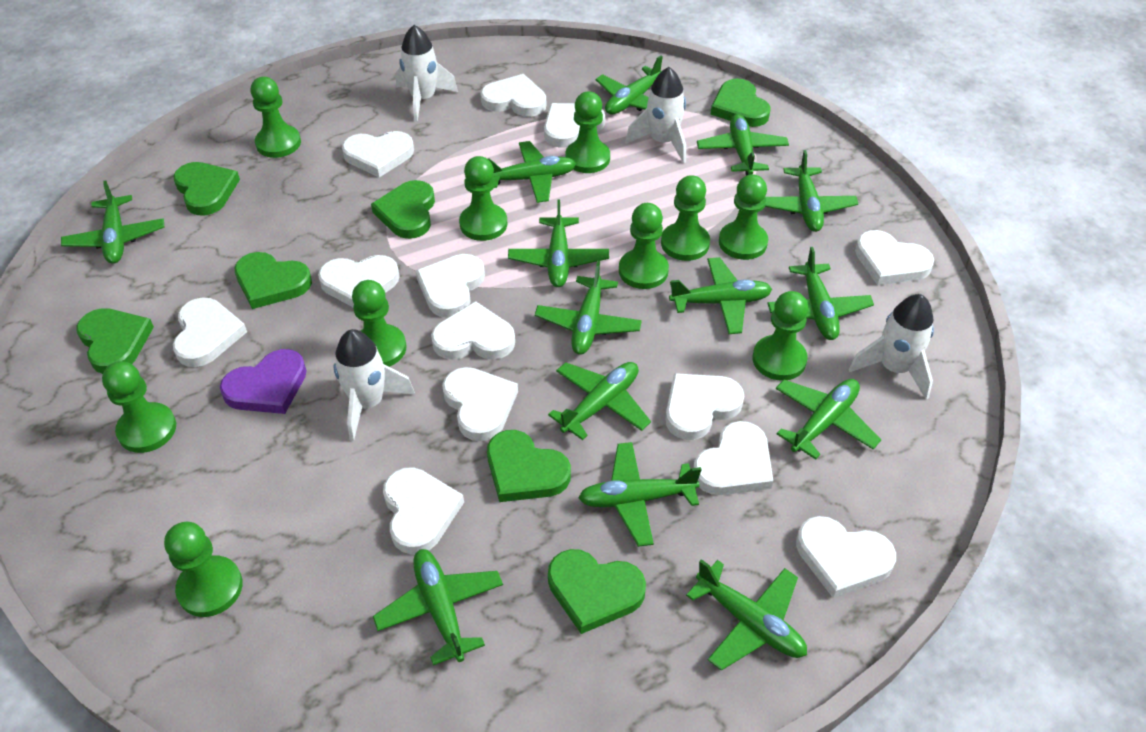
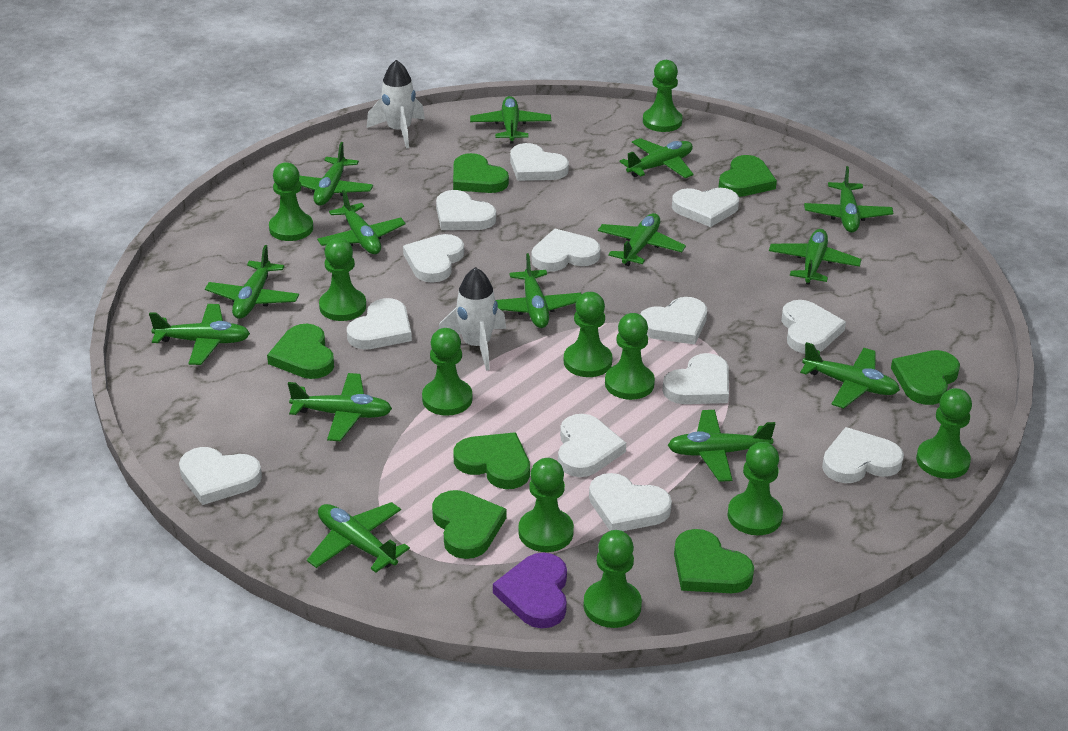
white rocket: [333,329,415,441] [396,25,458,122] [625,67,686,163] [849,294,934,400] = 4 -> [367,60,425,149] [438,267,506,371] = 2

